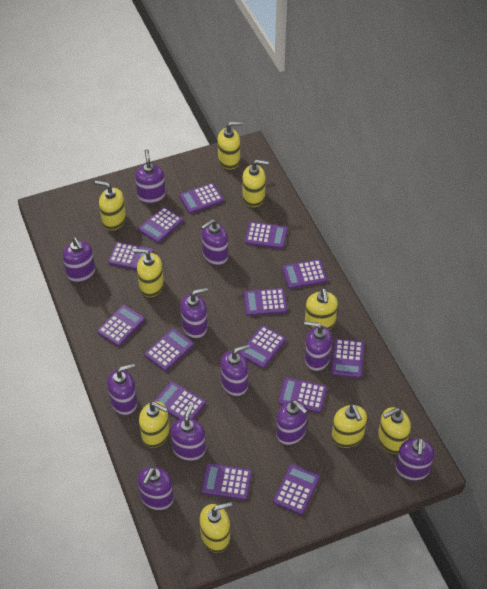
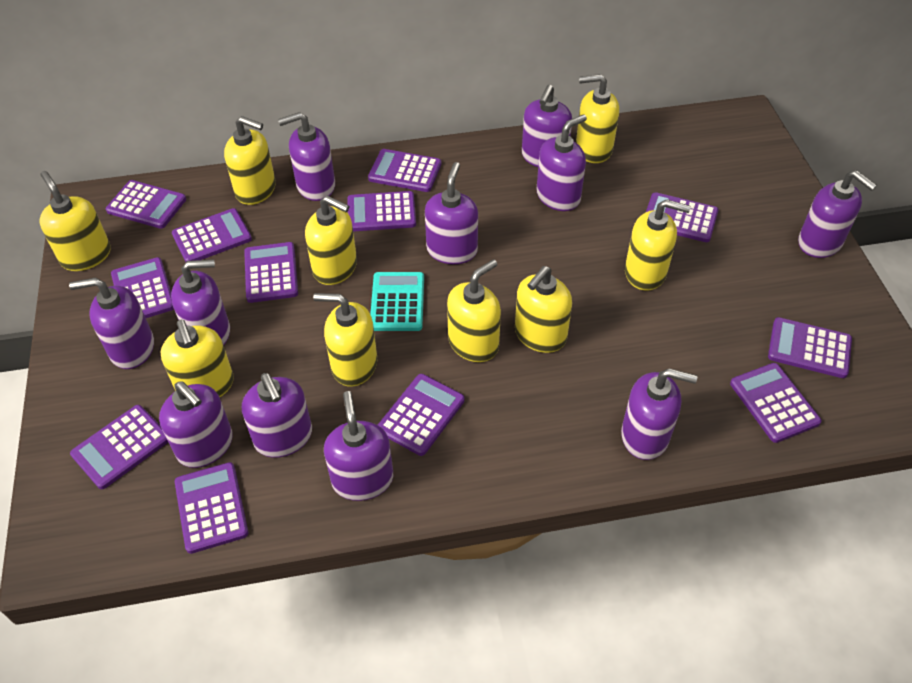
purple calculator: [97,305,145,347] [108,242,154,270] [139,207,183,243] [145,328,194,371] [154,381,206,420] [179,183,224,214] [201,463,252,500] [239,325,286,368] [244,288,287,316] [245,222,288,249] [273,464,320,515] [278,377,327,413] [282,259,327,289] [331,338,364,378] = 14 -> [70,405,168,489] [106,180,186,229] [111,257,174,318] [172,208,252,262] [175,462,248,554] [244,242,298,303] [347,191,416,232] [368,149,441,192] [378,374,465,456] [646,192,719,242] [730,363,821,443] [768,317,852,378] = 12
turquoise calculator: none = 0 -> [370,272,424,331] = 1

